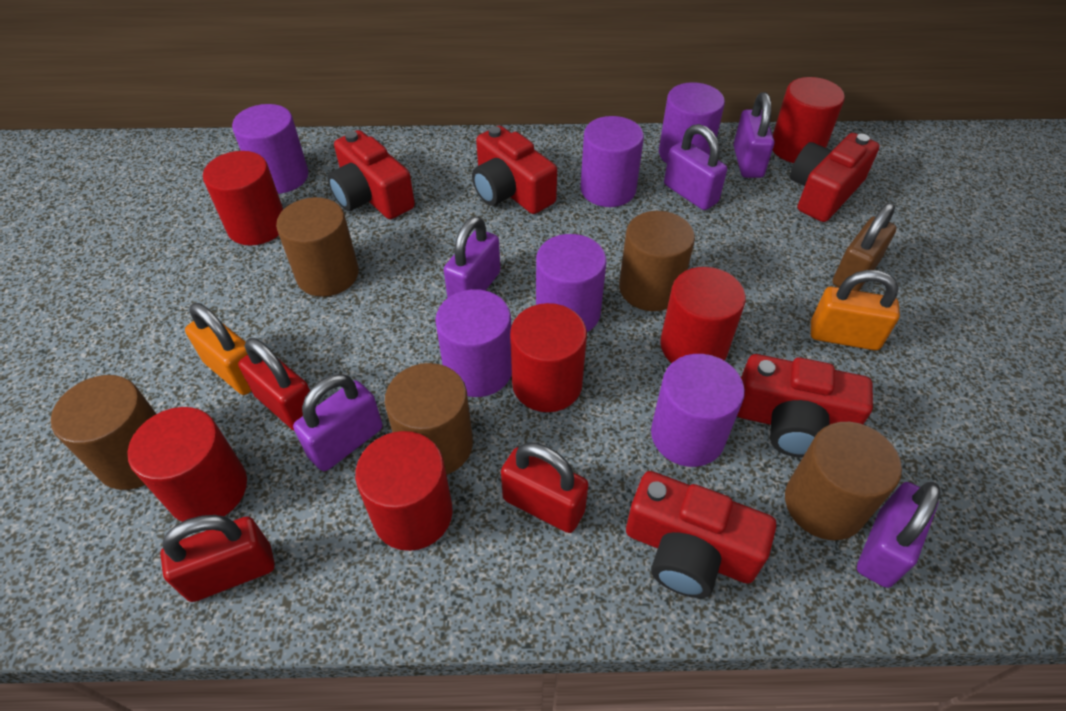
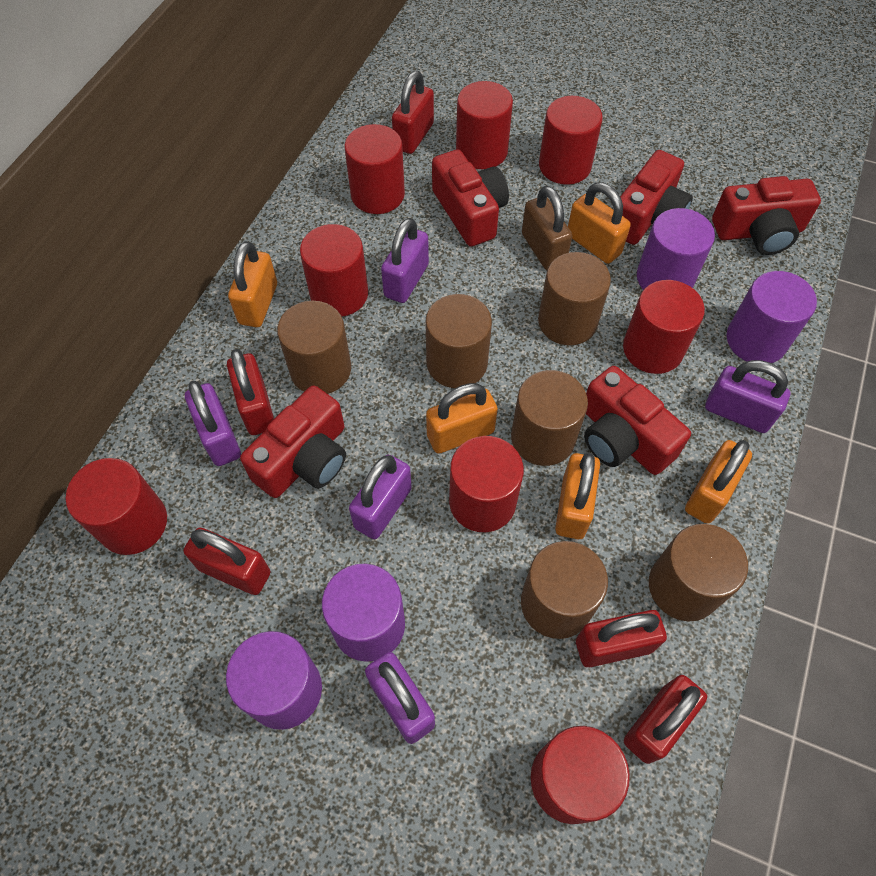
brown cylinder: [51,375,156,490] [276,197,359,297] [385,363,473,475] [619,211,695,311] [785,422,902,540] = 5 -> [277,301,351,394] [425,294,492,388] [511,370,588,466] [521,541,608,639] [538,252,611,345] [649,524,748,621] = 6
orange padlock: [185,303,251,395] [811,270,900,350] = 2 -> [228,241,277,327] [426,383,498,454] [555,452,600,539] [568,183,631,264] [685,440,752,524] = 5
purple cylinder: [232,104,308,194] [435,289,512,397] [536,234,607,332] [580,116,644,207] [651,354,745,467] [659,82,725,164] = 6 -> [226,631,322,730] [322,564,405,662] [637,208,715,290] [727,271,817,363] = 4
red cylinder: [128,407,247,522] [203,151,283,246] [355,431,453,551] [510,303,587,412] [660,267,746,363] [773,77,845,163] = 6 -> [66,458,167,555] [300,224,368,317] [344,124,405,214] [449,436,524,532] [456,81,513,169] [531,726,630,824] [539,96,603,185] [623,280,705,374] = 8
red padlock: [160,515,275,602] [238,338,310,431] [501,442,589,533] = 3 -> [184,527,271,595] [227,349,274,435] [392,71,434,154] [576,610,667,667] [624,675,707,764] = 5

